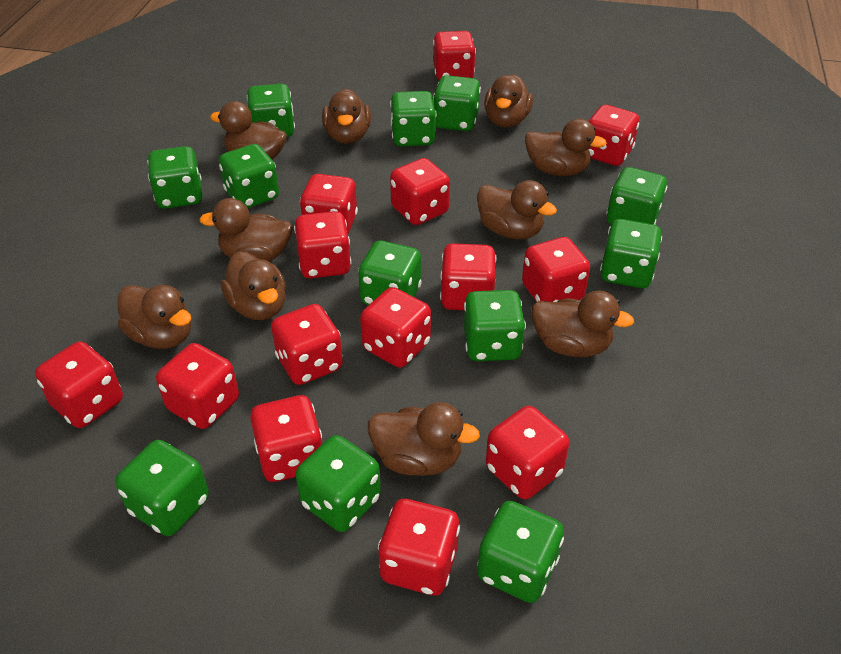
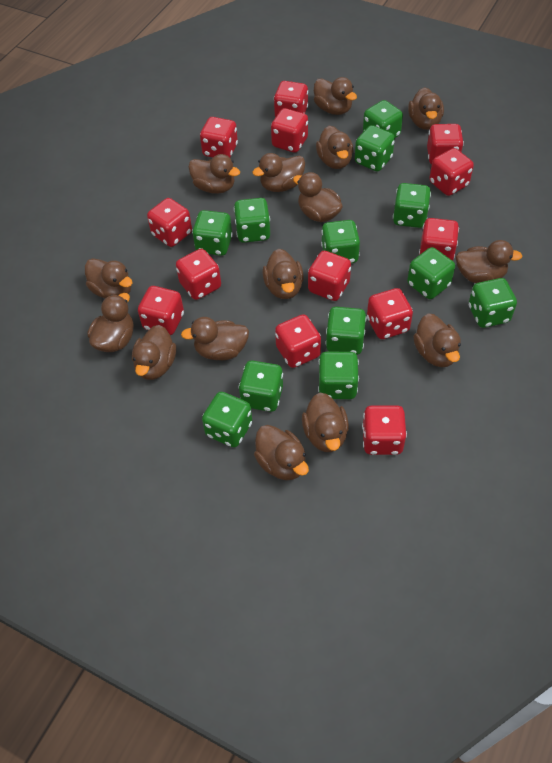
brown duck: [118,285,191,349] [199,198,293,262] [210,101,287,160] [221,251,286,320] [322,89,371,144] [368,402,480,476] [477,180,557,239] [484,74,533,127] [525,118,607,176] [532,291,634,357] = 10 -> [85,258,132,298] [88,293,134,352] [132,325,176,380] [181,317,249,360] [188,154,240,194] [252,153,305,192] [254,425,309,480] [262,249,304,299] [293,172,343,222] [302,393,349,452] [314,77,357,115] [316,126,353,169] [408,87,444,130] [413,314,461,367] [456,240,522,283] = 15
red dice: [35,341,123,428] [156,343,239,429] [250,395,322,482] [271,304,343,385] [294,211,351,278] [300,174,358,234] [360,287,431,368] [378,499,460,596] [390,158,450,225] [433,31,476,81] [440,244,496,310] [486,406,570,499] [522,237,590,302] [588,105,639,166] = 14 -> [138,286,184,335] [147,198,192,247] [176,249,221,300] [200,117,238,158] [271,108,308,153] [274,81,308,117] [275,314,321,368] [308,251,351,301] [362,405,407,455] [367,288,413,339] [419,218,459,261] [427,124,464,164] [429,148,474,196] = 13

